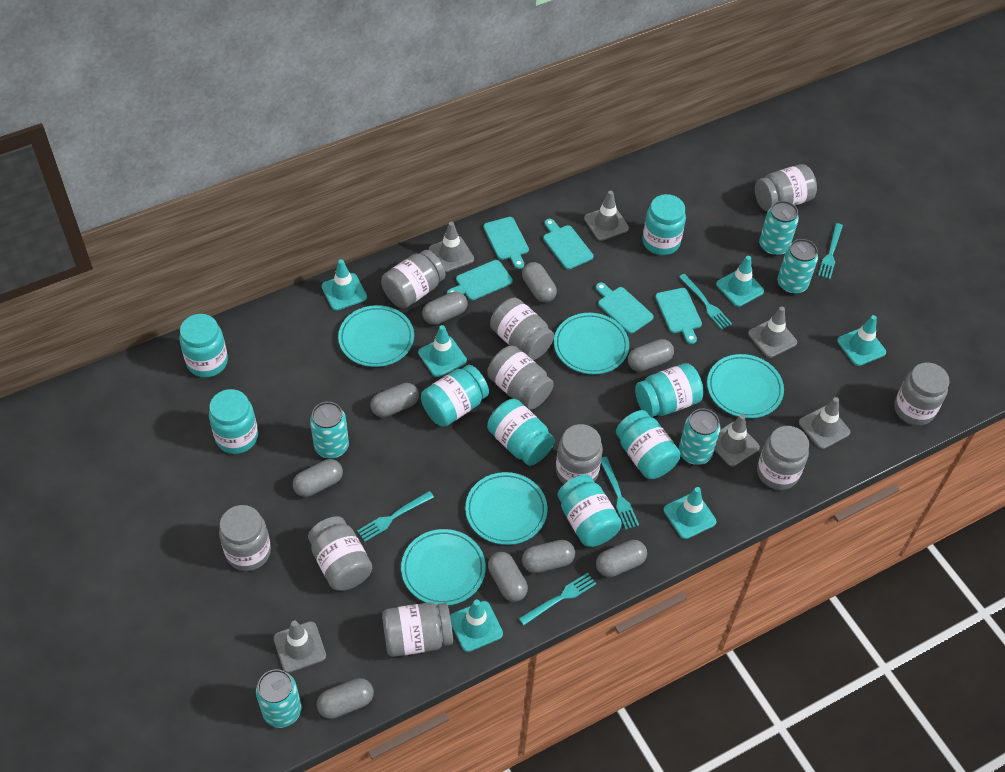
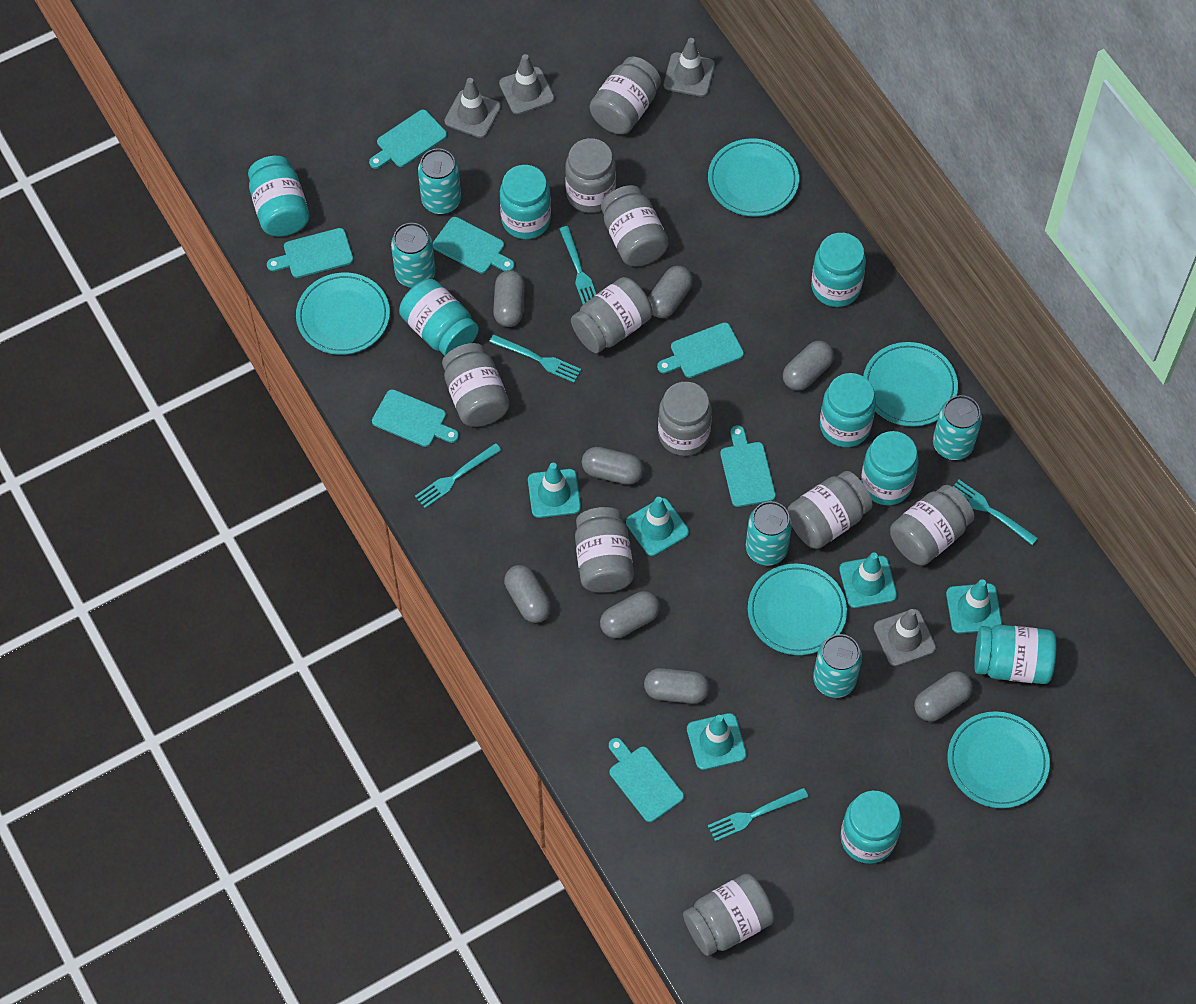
grey capsule: [293,459,343,497] [317,678,374,719] [371,383,419,417] [422,291,468,325] [488,552,528,602] [522,262,557,303] [522,540,575,573] [596,540,647,577] [628,339,674,372] = 9 -> [493,270,525,327] [504,565,551,623] [582,447,643,485] [600,591,660,638] [644,668,709,703] [648,266,693,318] [783,341,834,391] [914,671,973,721] = 8
grey traffic cone: [273,620,326,673] [429,222,474,272] [584,191,629,241] [715,414,760,466] [748,307,797,358] [799,397,850,449] = 6 -> [444,78,501,138] [499,54,554,114] [664,38,715,97] [874,609,936,666] = 4
turquoise cutting board: [447,260,513,300] [483,217,529,269] [543,219,593,269] [595,282,654,334] [655,288,702,344] = 5 -> [267,228,353,278] [369,110,447,169] [372,389,459,447] [433,217,514,274] [609,738,684,822] [657,322,744,378] [720,425,776,507] = 7
turquoise traffic cone: [321,259,367,311] [418,325,467,377] [450,600,503,652] [664,487,716,539] [716,256,764,307] [837,315,886,366] = 6 -> [528,463,581,518] [626,497,689,556] [687,713,747,770] [839,553,897,608] [946,579,1002,634] = 5

